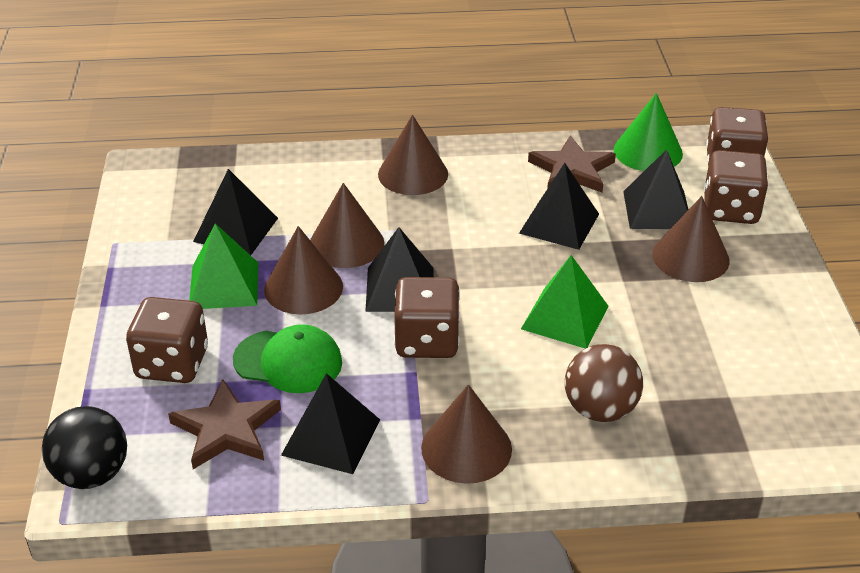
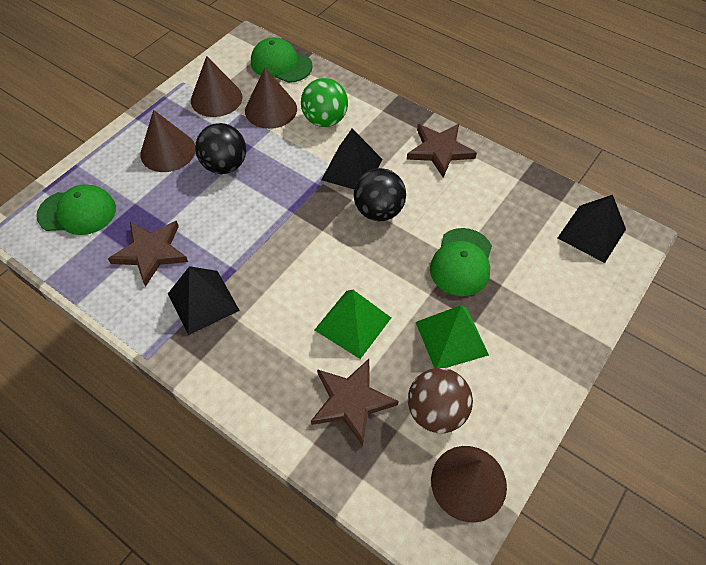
black ball: [42,406,127,489] = 1 -> [195,123,246,174] [354,168,406,221] = 2
black pyramid: [193,169,278,255] [281,373,380,474] [365,227,434,312] [519,163,599,250] [623,149,688,229] = 5 -> [168,266,240,335] [321,128,382,189] [558,195,626,263] = 3
brown cone: [264,226,343,315] [310,183,384,268] [378,115,448,195] [421,385,512,484] [652,196,730,282] = 5 -> [140,110,195,172] [191,56,243,117] [245,68,297,129] [431,446,507,523] = 4
brown dice: [126,297,208,383] [394,277,460,358] [704,150,768,224] [706,107,768,166] = 4 -> none = 0
brown star: [168,379,281,469] [528,136,616,193] = 2 -> [108,221,188,287] [311,359,399,446] [407,124,477,178] = 3
green ball: none = 0 -> [301,78,348,127] = 1
green cap: [233,324,342,393] = 1 -> [36,184,116,235] [251,37,313,83] [430,228,492,296] = 3
green cone: [614,93,683,171] = 1 -> none = 0

